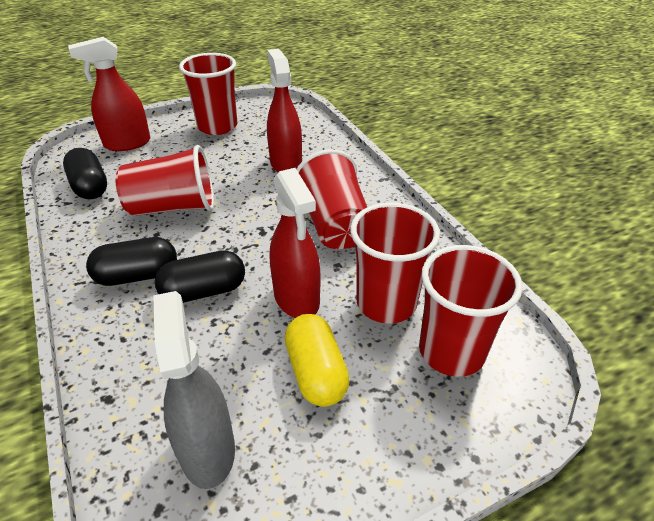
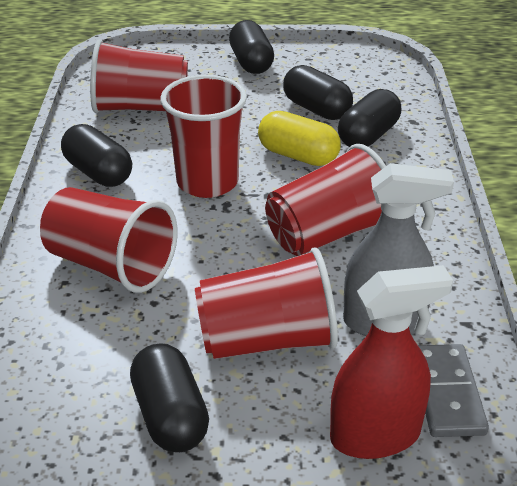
black capsule: [63,148,107,199] [86,237,177,286] [155,250,245,303] = 3 -> [61,124,132,187] [130,343,209,452] [229,20,274,74] [283,65,353,120] [338,89,401,147] = 5
grey domino: none = 0 -> [418,344,489,437] = 1
red spray bottle: [68,37,150,151] [267,49,302,172] [270,168,320,318] = 3 -> [330,265,453,459] = 1

